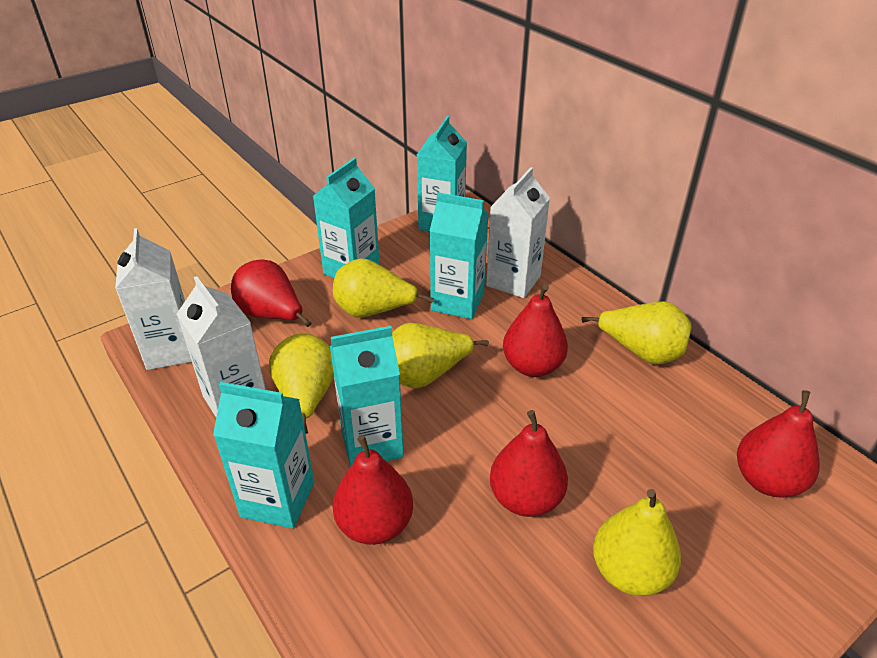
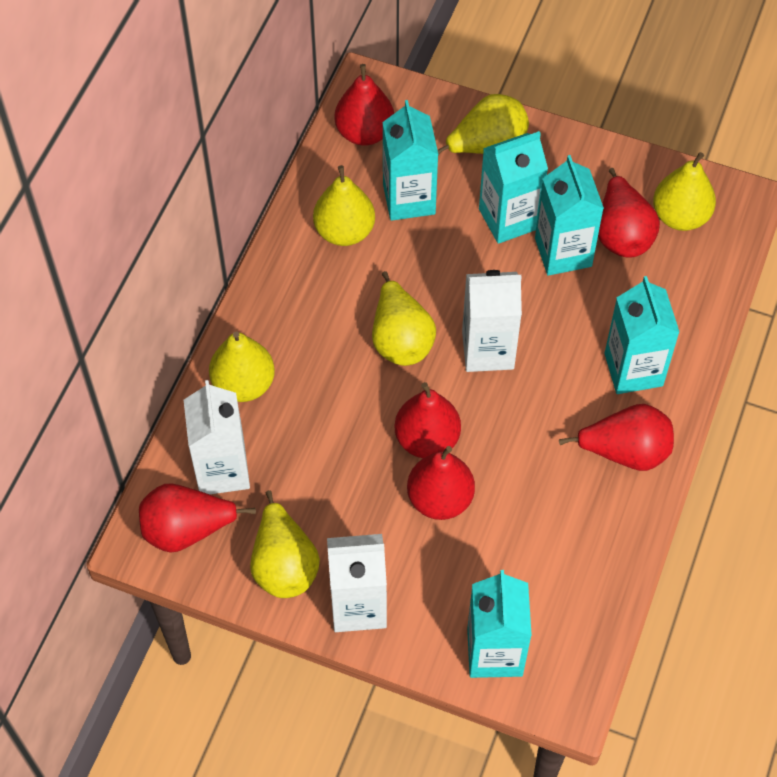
red pear: [231,259,312,327] [333,435,413,545] [490,410,568,517] [503,284,568,377] [737,390,820,498] = 5 -> [139,483,256,553] [334,64,394,146] [394,382,461,458] [407,446,475,520] [559,404,674,471] [598,168,660,258] = 6
yellow pear: [269,333,334,434] [333,258,434,318] [392,323,489,388] [582,301,692,365] [593,489,681,596] = 5 -> [209,331,275,402] [250,490,320,598] [313,165,375,246] [372,271,436,366] [438,94,529,155] [653,152,716,231] = 6

